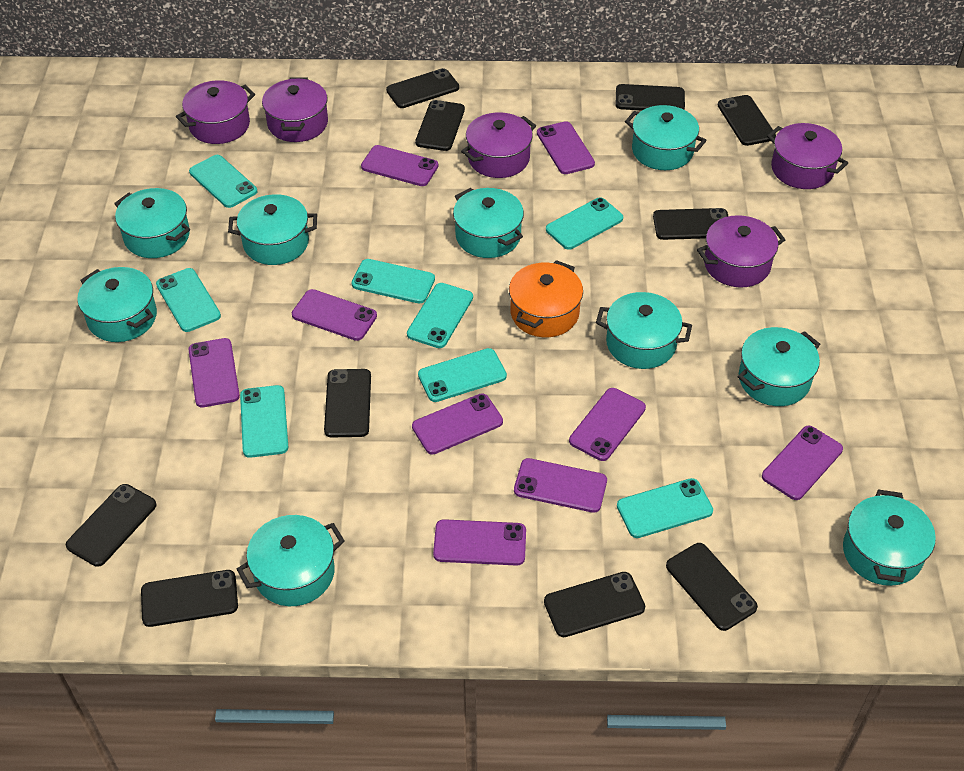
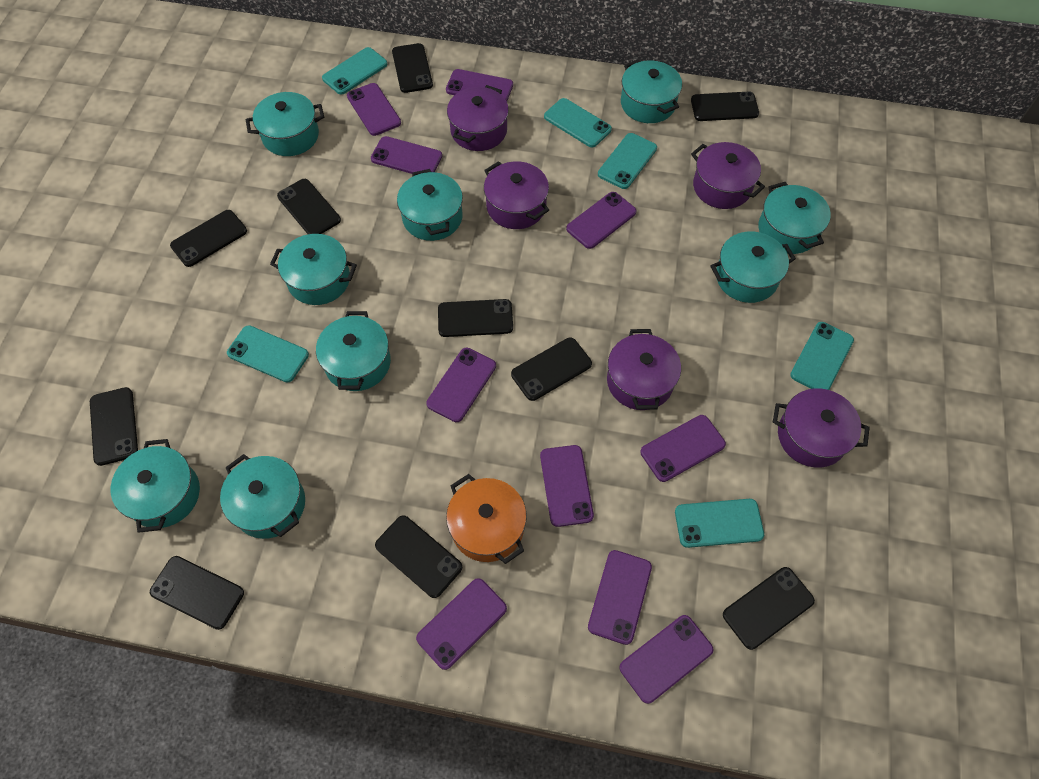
purple phone: [188,338,240,407] [292,289,377,341] [361,145,438,186] [412,393,503,454] [433,519,526,566] [514,458,607,513] [537,121,595,174] [569,388,646,461] [762,426,843,500] = 9 -> [347,83,401,136] [371,136,442,174] [416,578,507,670] [426,348,496,422] [446,69,513,101] [540,445,594,527] [566,192,637,249] [588,550,652,645] [619,615,713,704] [640,415,726,482] = 10
turquoise phone: [156,268,221,332] [189,155,257,208] [240,385,288,458] [351,259,435,303] [407,283,473,348] [418,348,507,402] [546,198,623,250] [617,478,713,538] = 8 -> [227,325,309,382] [322,47,388,95] [544,98,612,147] [598,133,657,189] [675,499,764,548] [790,322,854,390] = 6

